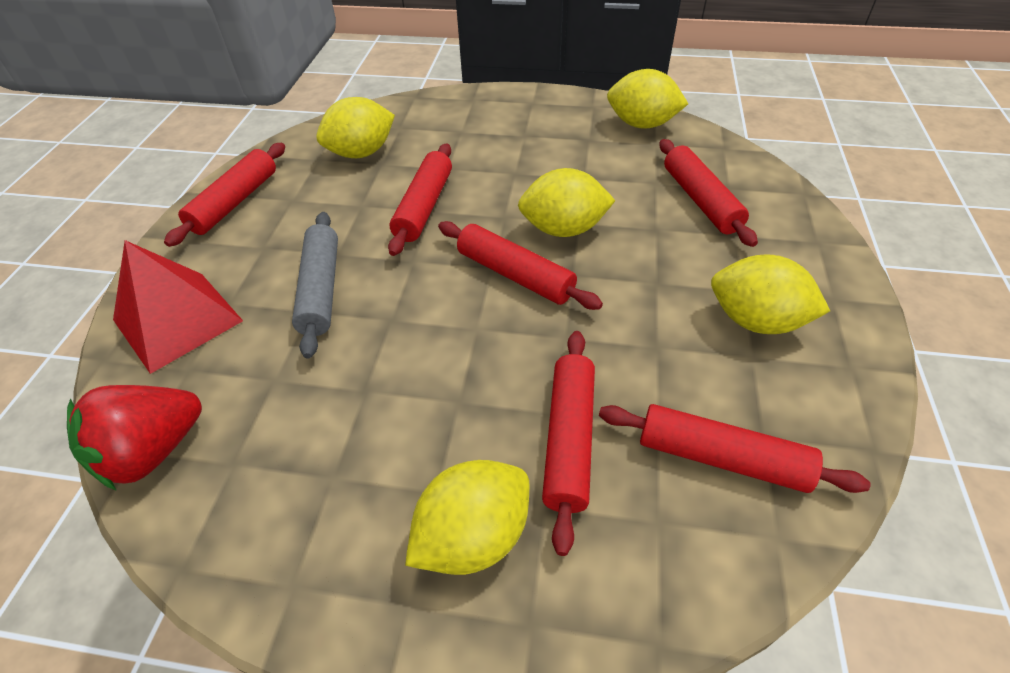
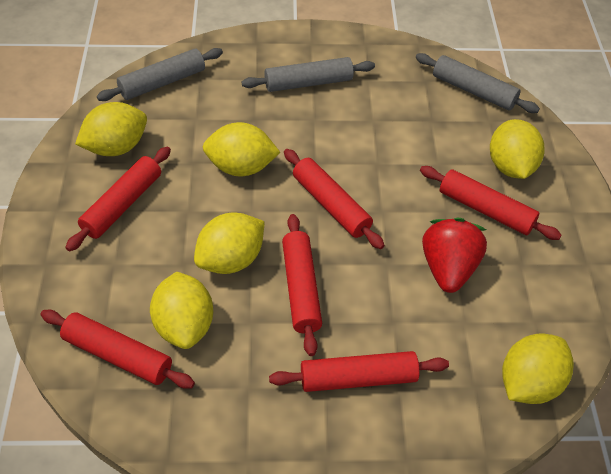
grey rolling pin: [292,212,338,358] = 1 -> [97,48,223,101] [242,57,375,92] [416,53,540,113] = 3
red pyramid: [113,240,243,374] = 1 -> none = 0
yellow lemon: [316,97,395,158] [405,460,529,575] [518,168,616,237] [607,69,688,129] [711,254,830,334] = 5 -> [75,102,147,156] [150,272,213,349] [194,212,265,274] [203,122,280,176] [490,119,544,179] [502,333,574,404] = 6

